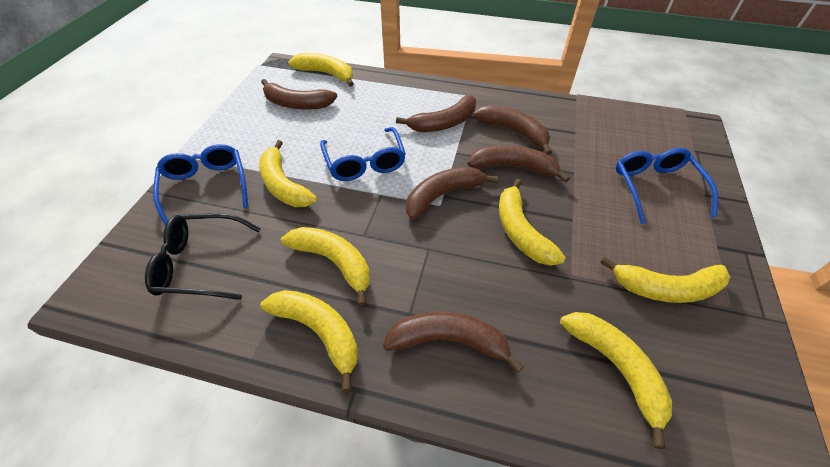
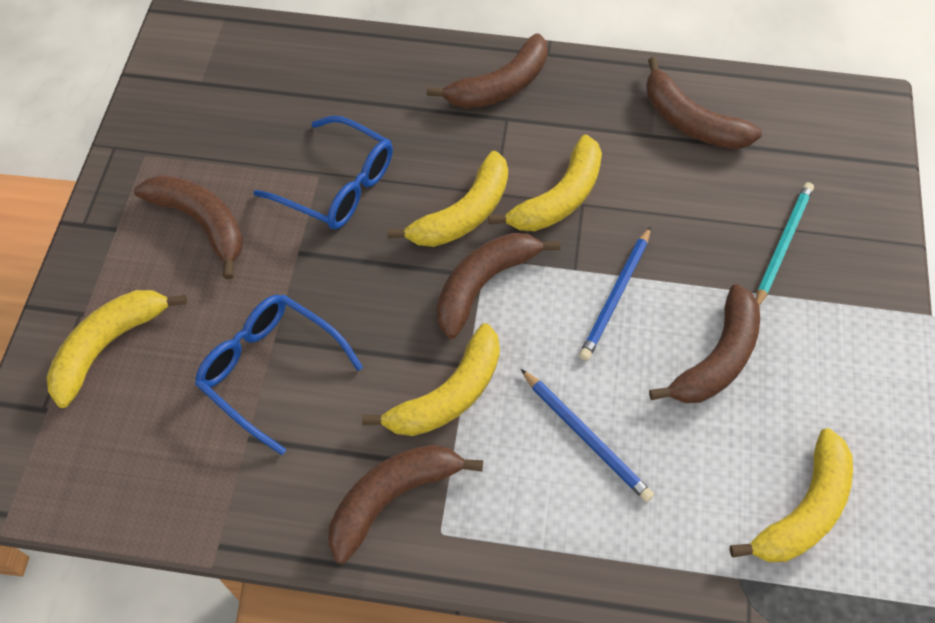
black glasses: [145,213,261,300] = 1 -> none = 0
blue glasses: [153,144,248,226] [320,127,406,181] [616,148,718,224] = 3 -> [195,295,363,455] [253,116,393,229] = 2
blue pencil: none = 0 -> [521,369,654,502] [579,226,651,361] = 2
turquoise pencil: none = 0 -> [756,182,814,306] = 1
yellow banana: [259,140,317,207] [260,290,358,392] [281,227,370,306] [288,53,354,87] [499,178,566,266] [560,312,672,449] [600,257,730,303] = 7 -> [47,290,187,408] [362,323,500,436] [387,151,508,247] [488,135,602,231] [730,428,853,562] = 5

